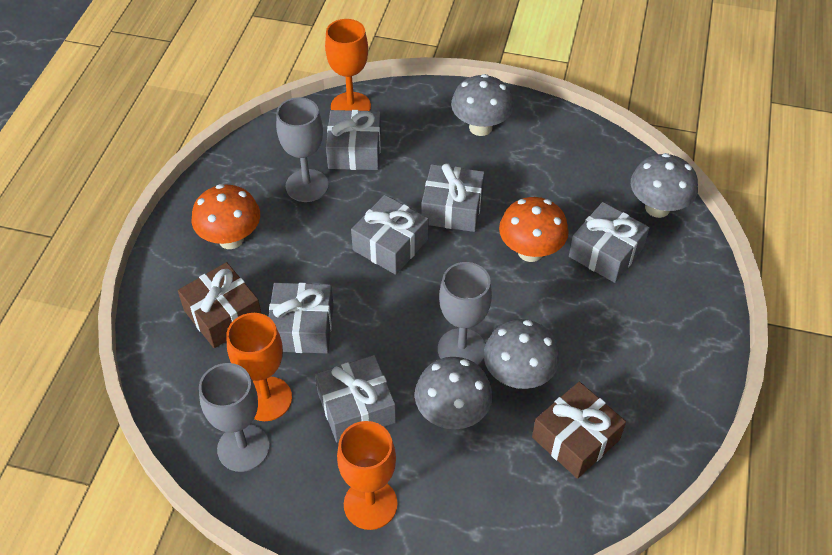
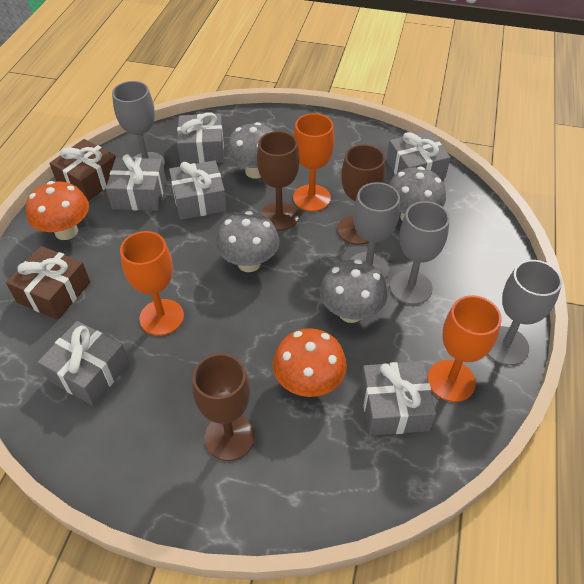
brown goblet: none = 0 -> [192,353,255,461] [257,131,300,231] [337,144,385,245] = 3
grey goblet: [199,363,270,472] [276,97,329,202] [438,262,492,365] = 3 -> [112,81,165,167] [350,182,400,280] [390,201,450,305] [487,260,562,365] = 4

